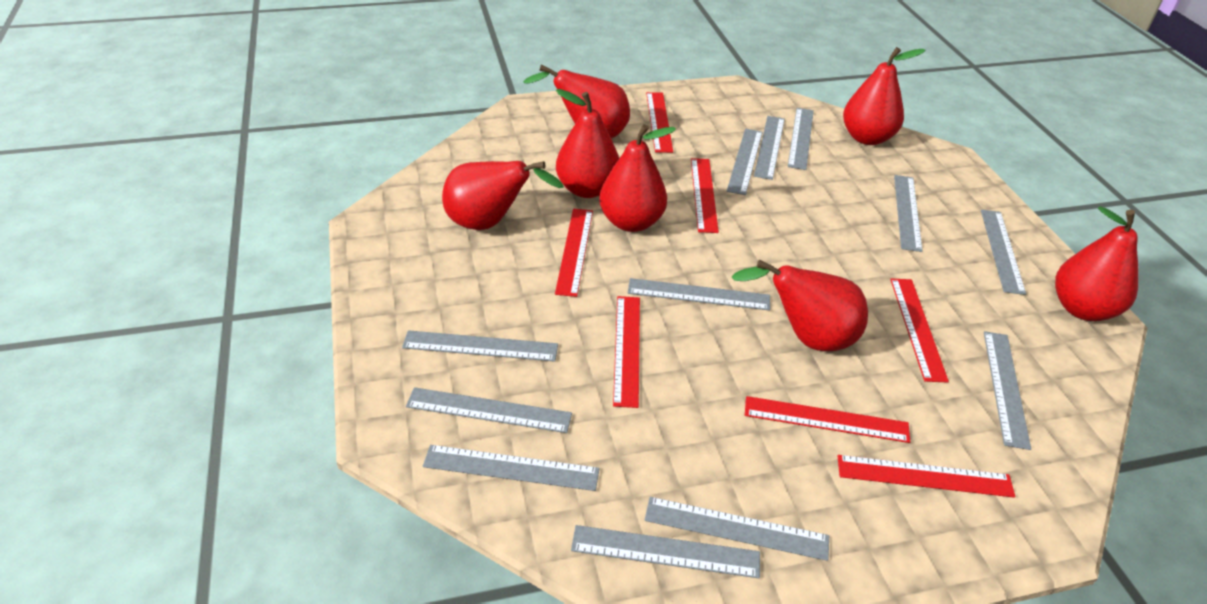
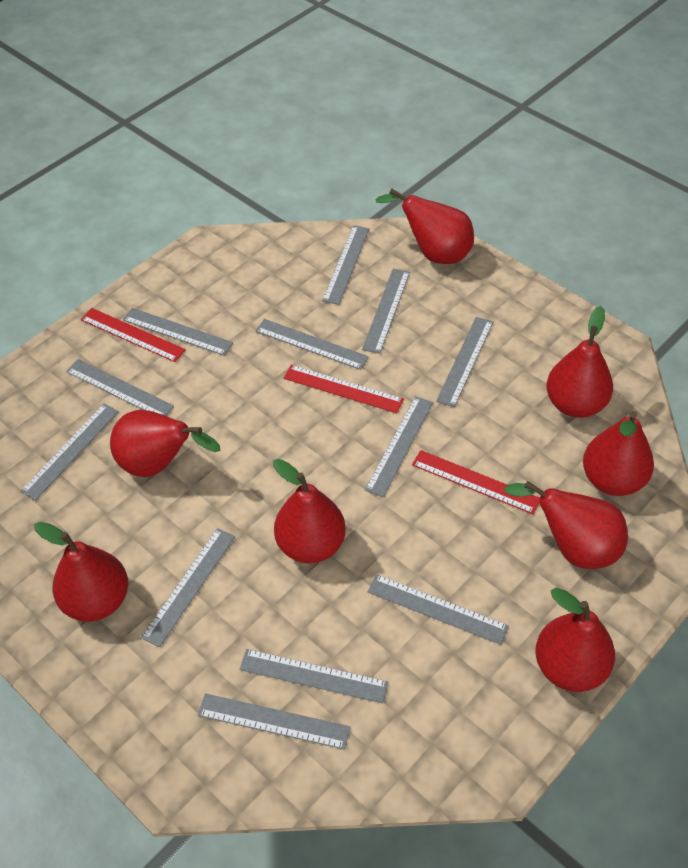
red pear: [442,161,564,230] [523,65,630,138] [556,89,619,198] [599,124,676,232] [732,260,868,351] [843,47,925,145] [1055,206,1138,321] = 7 -> [34,522,128,622] [110,410,220,477] [273,459,346,563] [375,189,474,264] [504,481,628,569] [535,588,615,692] [546,306,613,418] [583,411,654,496] = 8
red ruler: [555,209,593,297] [613,296,640,408] [646,92,673,153] [691,158,719,233] [745,396,910,443] [838,455,1015,498] [890,278,949,383] = 7 -> [81,308,186,362] [284,365,404,413] [412,450,540,515] = 3

